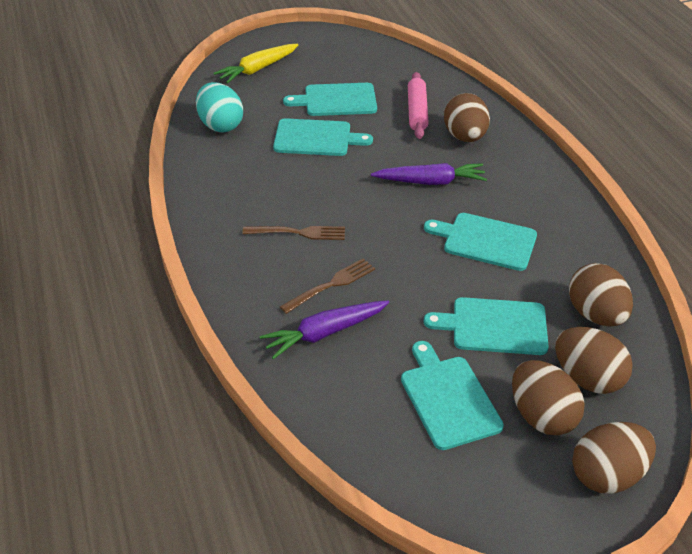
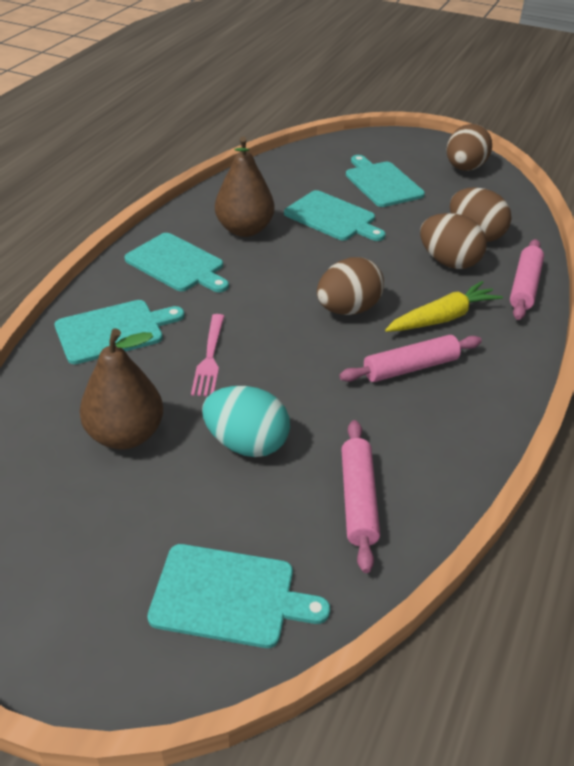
brown egg: [444,93,490,142] [512,360,585,435] [555,327,633,394] [569,263,633,327] [572,422,656,494] = 5 -> [317,257,384,315] [420,213,487,269] [446,124,492,171] [450,187,511,242] = 4
brown fork: [243,226,345,240] [280,258,375,314] = 2 -> none = 0
brown pear: none = 0 -> [79,328,163,450] [215,136,275,237] = 2
pink fork: none = 0 -> [191,314,224,396] = 1
pink rolling pin: [408,72,429,139] = 1 -> [339,335,482,382] [341,420,380,573] [510,239,544,320] = 3
purple carrot: [260,301,389,359] [371,163,487,185] = 2 -> none = 0

